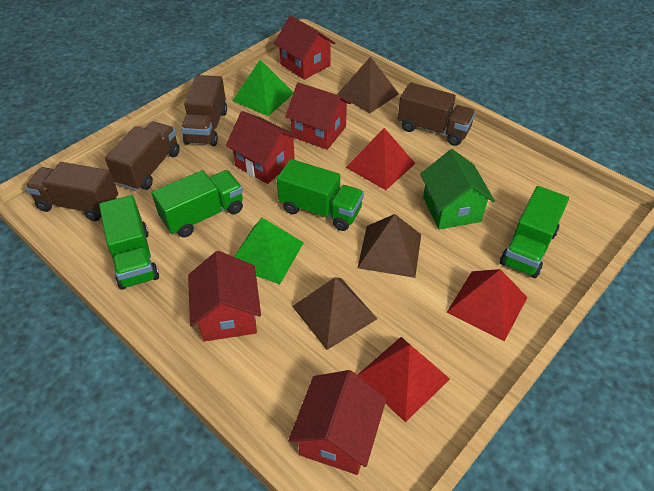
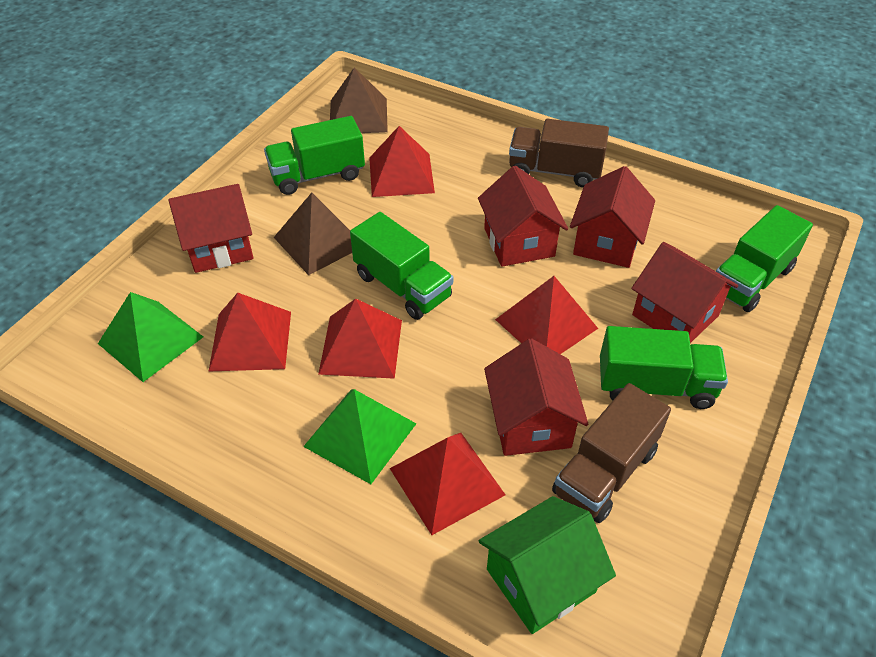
brown pyramid: [292,277,377,350] [337,57,399,114] [358,214,421,278] = 3 -> [274,192,352,275] [330,67,388,133] = 2
brown truck: [25,162,118,221] [105,122,180,191] [181,75,227,146] [398,82,476,146] = 4 -> [509,119,609,187] [552,383,671,523] = 2
red pyramid: [346,128,416,190] [358,337,450,422] [447,269,528,341] = 3 -> [208,293,291,372] [318,299,402,379] [369,126,435,197] [390,433,505,535] [495,276,598,354] = 5

